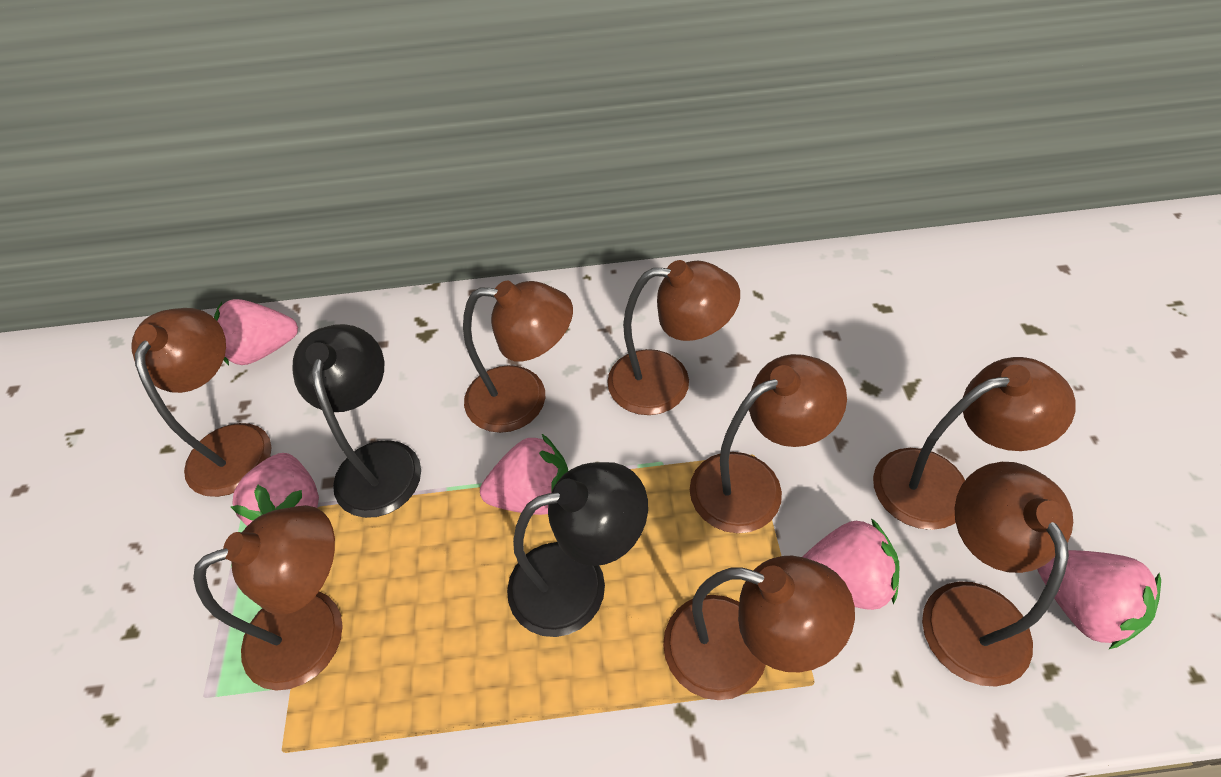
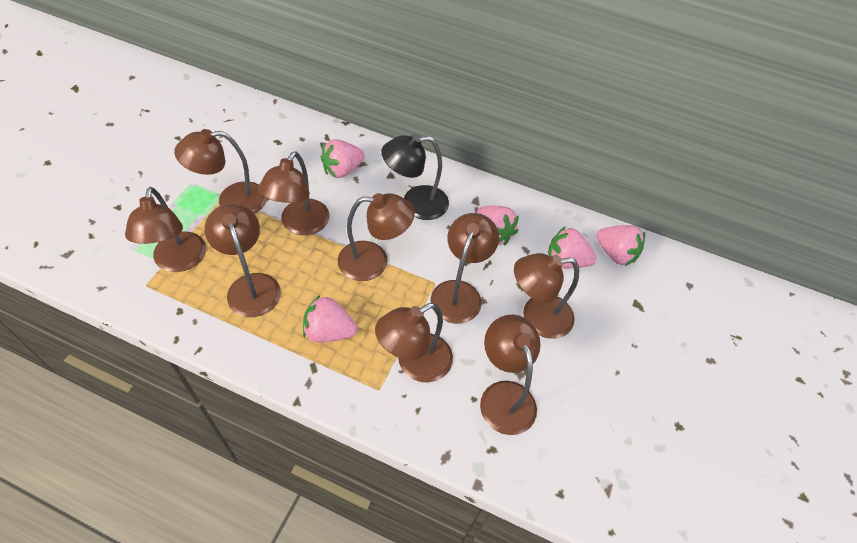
black lamp: [292,324,421,518] [507,462,648,637] = 2 -> [381,133,449,220] = 1
brown lamp: [131,308,271,497] [193,505,343,691] [463,281,573,433] [607,260,740,415] [663,556,855,700] [690,354,847,533] [873,357,1076,530] [922,462,1073,687] = 8 -> [125,187,206,272] [174,129,267,214] [204,204,281,317] [258,151,330,235] [338,193,415,281] [375,303,453,382] [430,213,499,324] [480,315,541,435] [514,253,579,339] = 9

